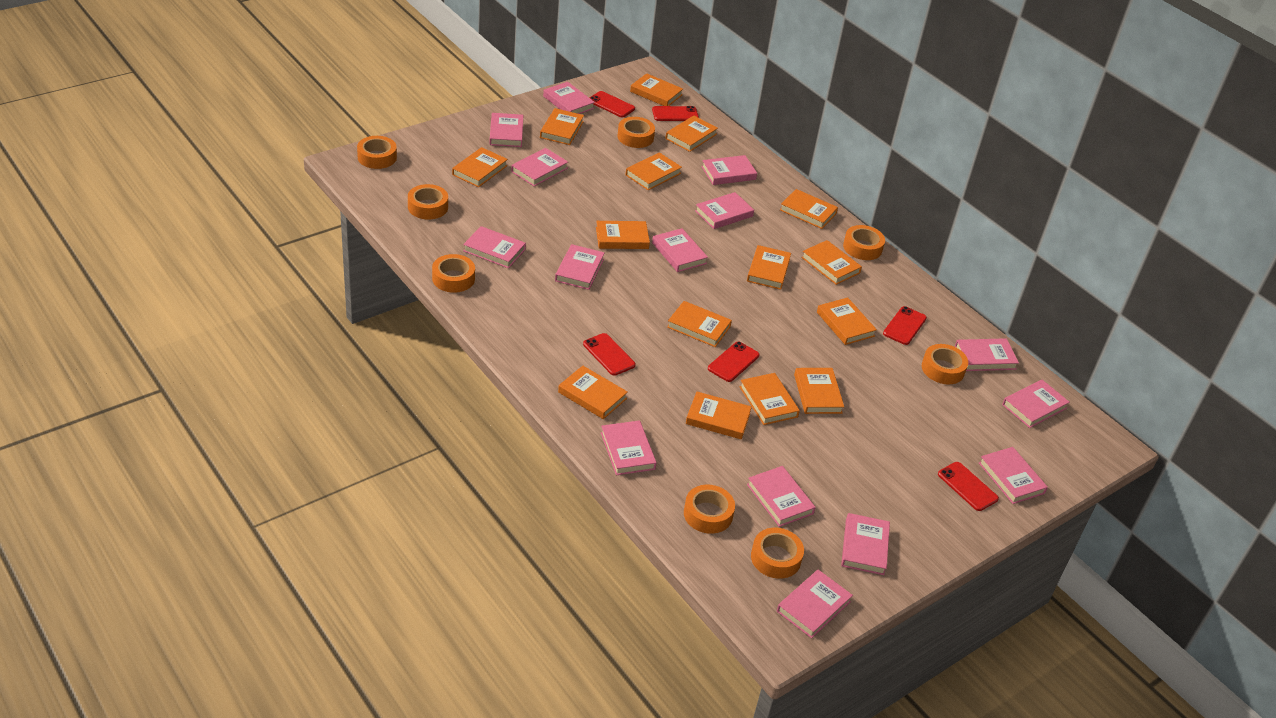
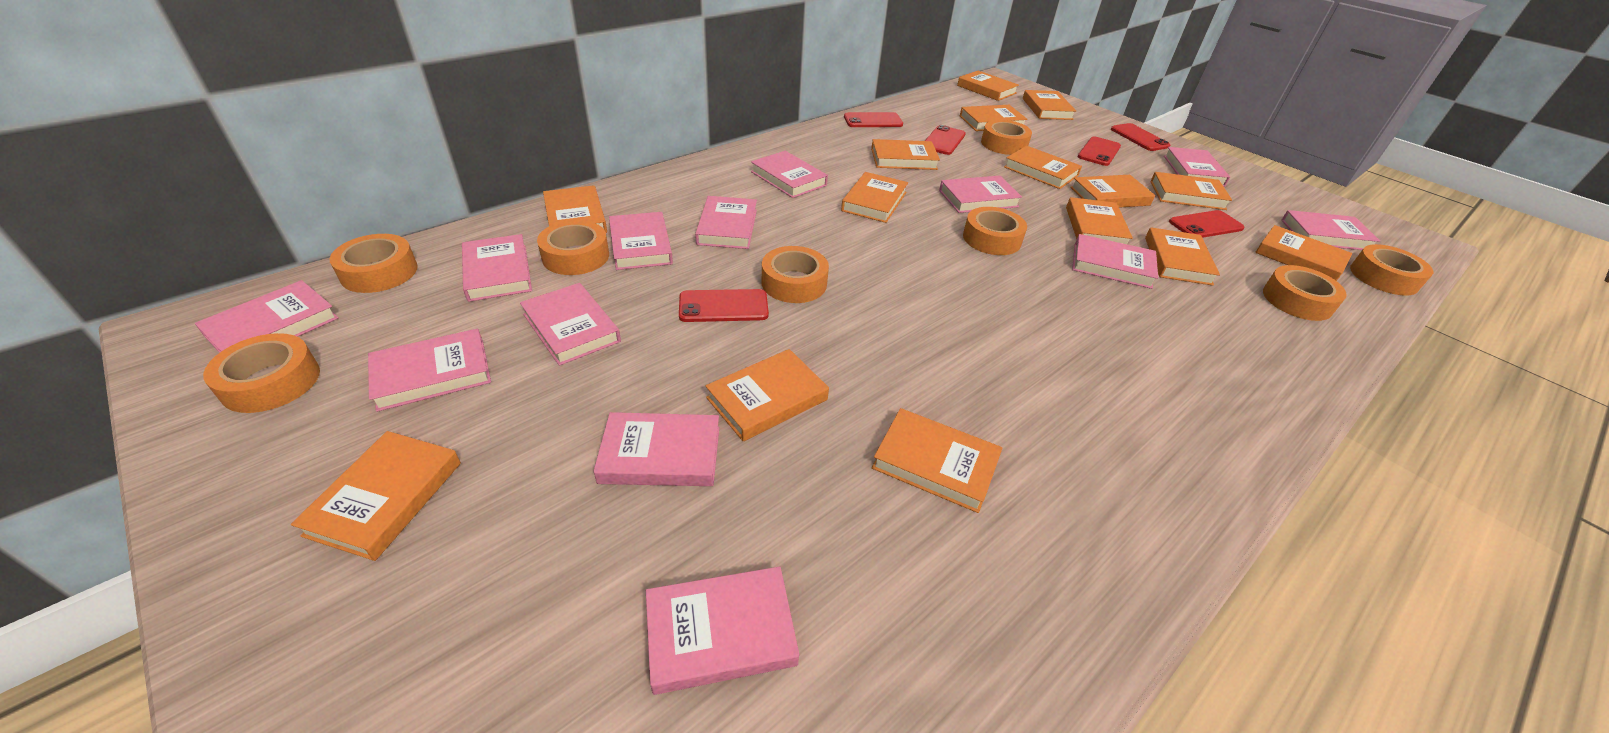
pink book: [463,226,526,268] [489,113,524,147] [511,148,568,186] [543,82,595,114] [555,244,605,290] [601,420,657,475] [652,228,708,272] [695,192,754,229] [701,155,757,185] [747,466,816,527] [777,570,853,638] [841,513,890,575] [955,338,1019,371] [979,447,1048,504] [1002,380,1070,428] = 15 -> [195,280,339,353] [368,329,491,412] [462,234,532,302] [520,283,621,366] [593,412,719,486] [609,212,673,270] [646,566,799,695] [695,196,757,249] [751,151,828,198] [939,176,1022,213] [1072,234,1158,289] [1164,147,1230,187] [1281,210,1380,250] = 13

